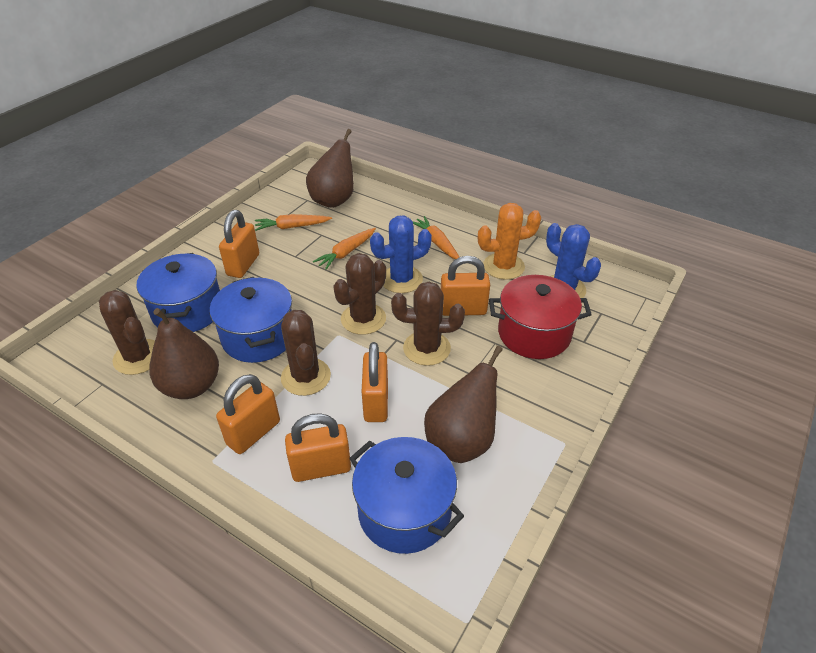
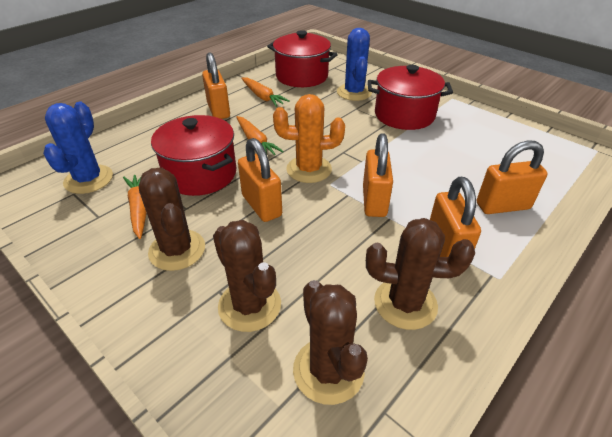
blue pot: [137,253,220,332] [210,277,292,363] [349,437,464,554] = 3 -> none = 0
brown pear: [149,308,219,399] [306,129,354,208] [424,346,503,463] = 3 -> none = 0
red pot: [489,275,592,359] = 1 -> [151,115,236,196] [267,30,338,87] [368,65,453,130] = 3

